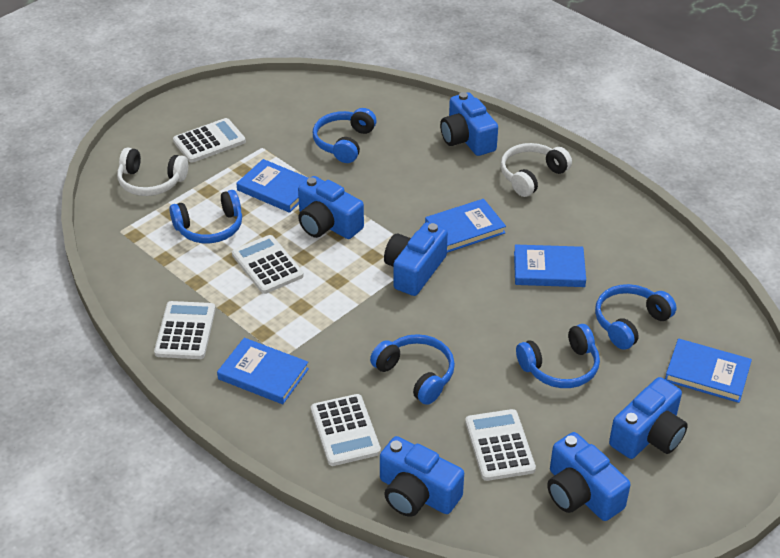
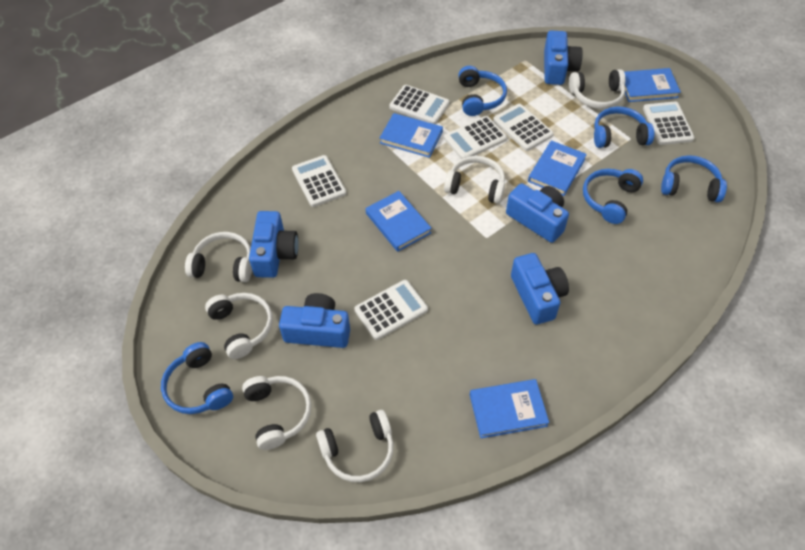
blue camera: [298,176,364,239] [380,436,464,517] [384,222,448,296] [440,92,498,156] [547,432,631,521] [609,377,688,459] = 6 -> [249,211,299,278] [279,293,350,348] [506,183,569,243] [511,253,569,325] [544,31,583,85] = 5
white calculator: [154,301,216,359] [173,118,246,163] [232,235,304,294] [311,394,381,466] [465,409,536,481] = 5 -> [292,155,346,207] [354,280,428,340] [389,85,450,124] [444,116,507,159] [493,104,554,151] [643,101,695,145] = 6
white headphones: [117,148,188,196] [500,143,572,197] = 2 -> [185,232,252,282] [205,293,273,359] [242,376,311,450] [316,410,394,482] [444,156,505,204] [569,69,625,109] = 6

